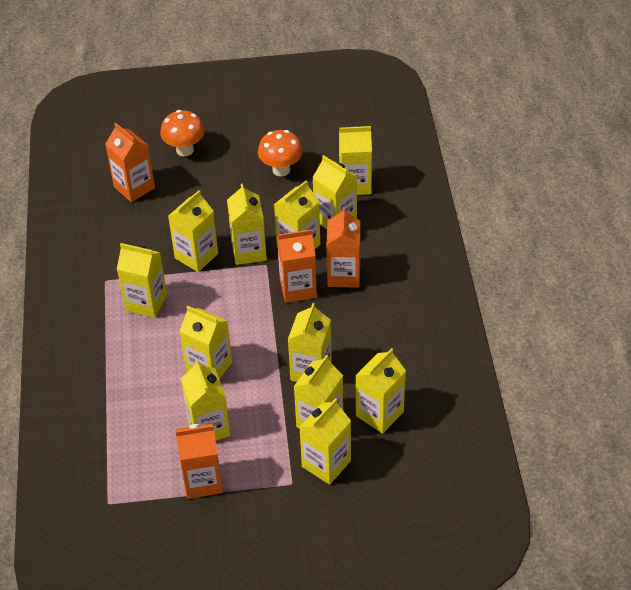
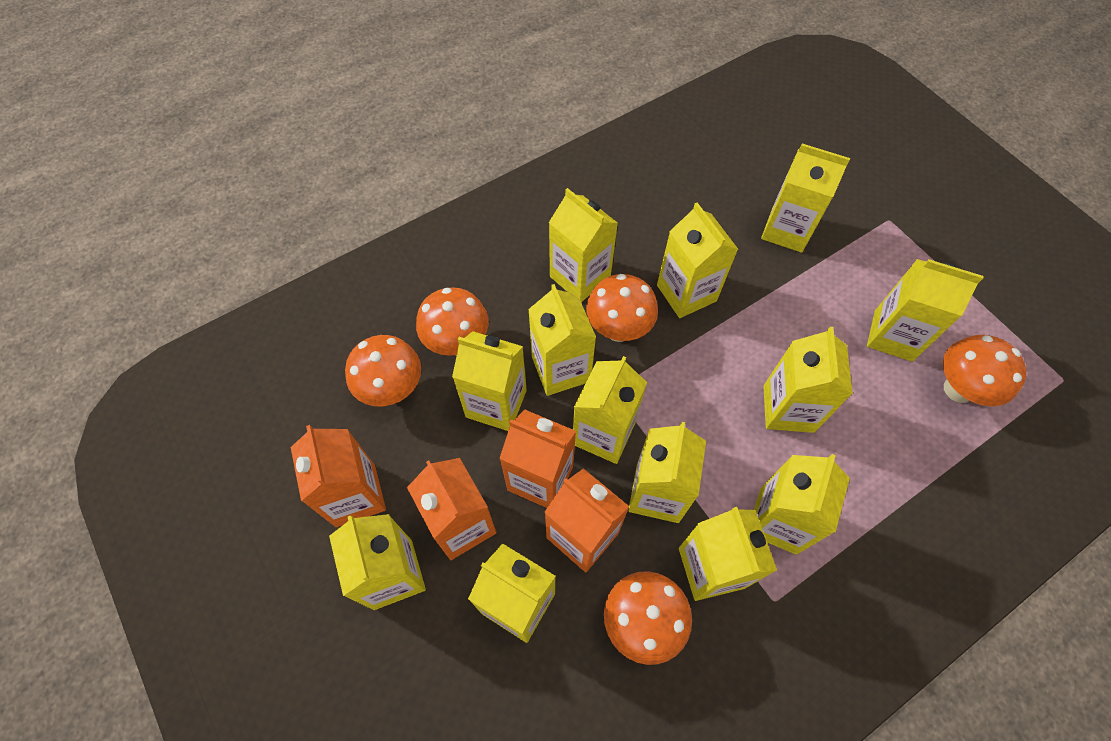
orange mushroom: [160,110,205,156] [258,130,303,176] = 2 -> [345,335,421,406] [416,287,489,356] [586,274,658,342] [604,571,692,665] [943,335,1027,406] = 5
yellow carton: [117,243,167,318] [168,190,218,272] [179,306,232,379] [181,360,230,441] [227,183,267,265] [274,180,320,249] [288,303,332,382] [294,355,343,429] [300,398,351,485] [312,155,357,229] [339,126,372,195] [356,348,406,434] = 12 -> [329,514,426,610] [452,331,527,431] [468,543,555,643] [528,284,596,396] [549,188,618,302] [573,356,647,464] [628,422,706,523] [657,203,738,318] [679,507,777,601] [754,454,850,555] [761,144,850,253] [763,327,853,433] [867,259,984,362] = 13

